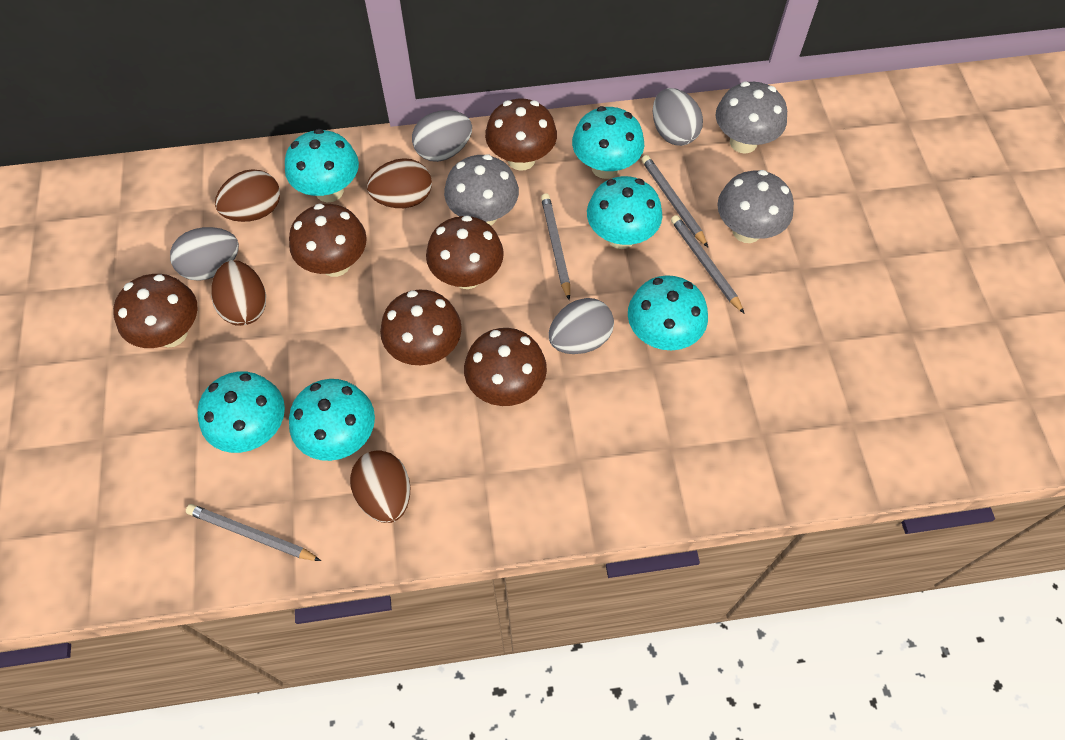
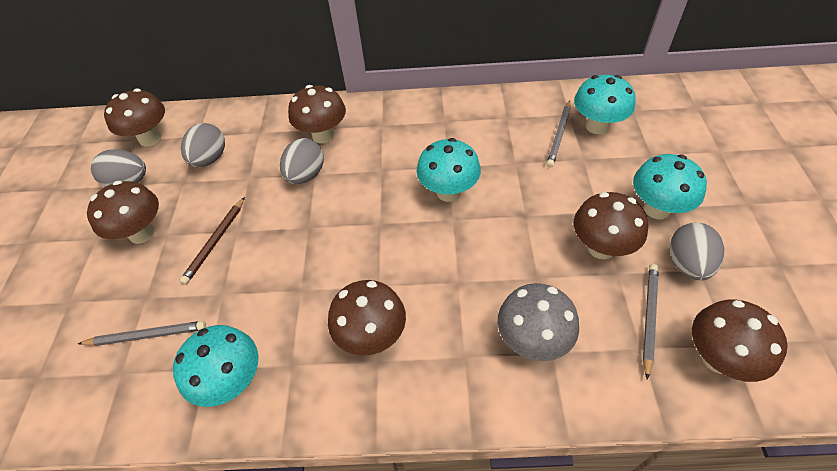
brown egg: [211,260,266,326] [215,169,280,222] [350,450,410,523] [367,158,432,208] = 4 -> none = 0
brown pencil: none = 0 -> [180,197,245,285] = 1
grey mushroom: [444,154,519,226] [716,82,787,153] [717,170,794,243] = 3 -> [498,283,579,361] = 1
grey pencil: [186,504,321,561] [541,194,570,301] [641,155,708,247] [671,215,745,314] = 4 -> [78,321,206,346] [546,100,571,168] [643,264,659,380] = 3
turquoise mushroom: [198,371,285,453] [285,129,359,202] [289,379,375,461] [572,106,644,179] [587,176,662,249] [628,275,708,350] = 6 -> [173,325,258,407] [416,138,481,202] [574,75,636,134] [633,154,707,219] = 4

